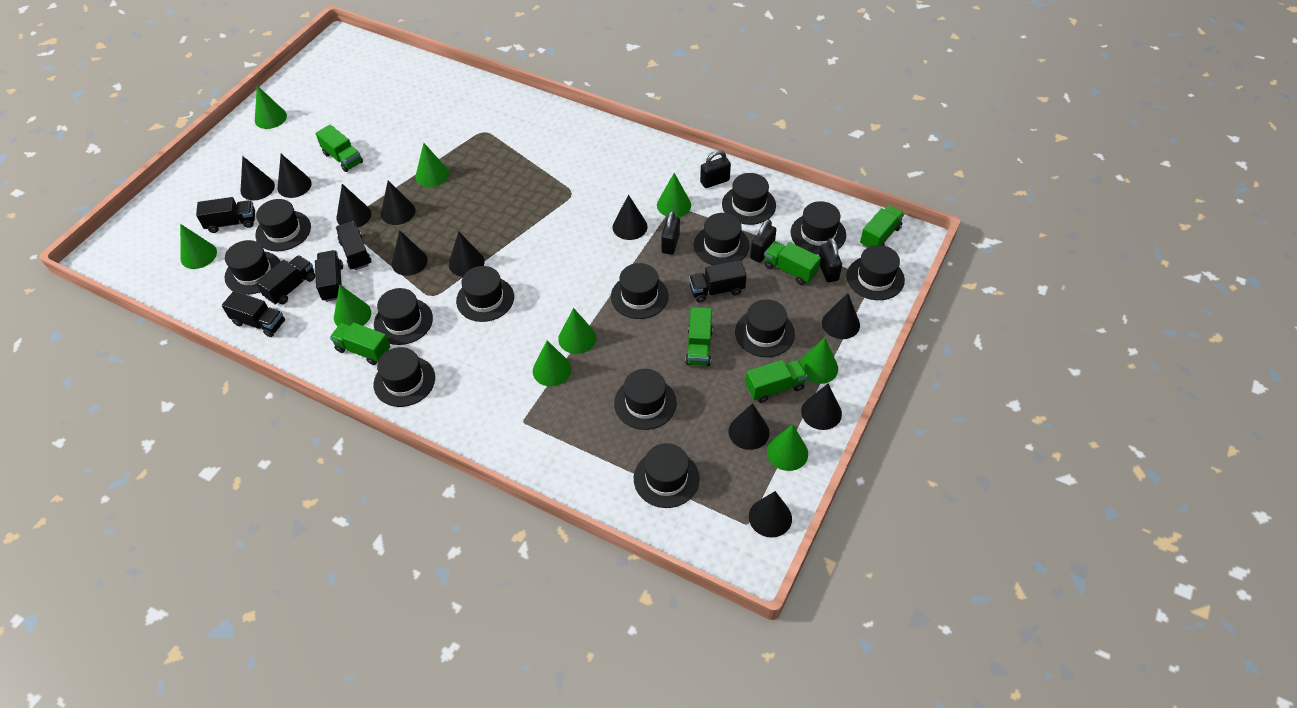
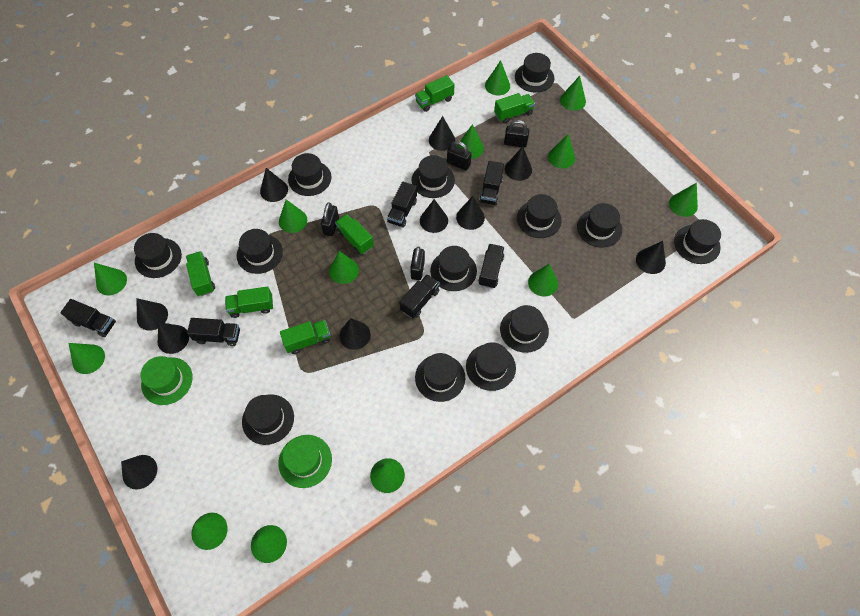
black cone: [241,156,275,200] [277,154,312,198] [337,184,371,228] [381,180,415,225] [392,230,428,276] [449,231,485,277] [613,195,647,240] [728,403,769,450] [749,491,792,538] [801,384,842,430] [822,293,860,339] = 11 -> [121,455,157,489] [136,298,168,330] [158,322,189,354] [260,168,288,202] [339,318,371,350] [420,199,448,233] [429,116,455,151] [456,196,485,230] [505,146,532,181] [636,241,666,274] = 10
green cone: [180,224,217,269] [255,86,287,129] [334,284,371,326] [416,143,449,187] [533,340,572,386] [558,308,596,354] [657,173,691,217] [767,424,808,471] [800,338,838,384] = 9 -> [69,343,105,374] [94,263,127,295] [192,513,228,550] [251,525,287,563] [279,199,307,233] [329,251,359,284] [370,458,405,493] [457,124,484,159] [485,60,510,95] [528,264,558,297] [548,134,575,168] [560,76,586,111] [669,183,698,217] = 13
green hat: none = 0 -> [141,356,193,405] [278,435,332,488] = 2

